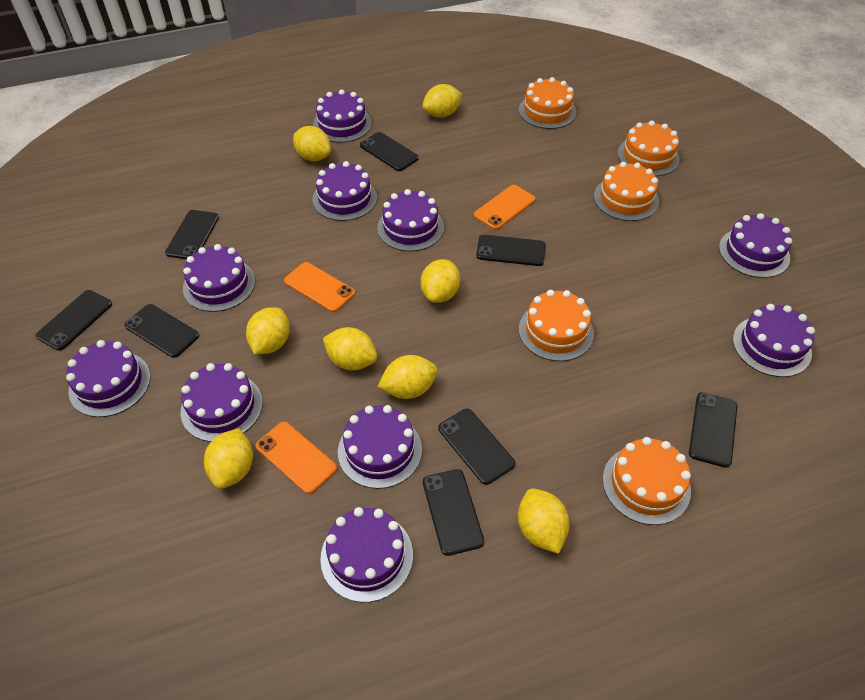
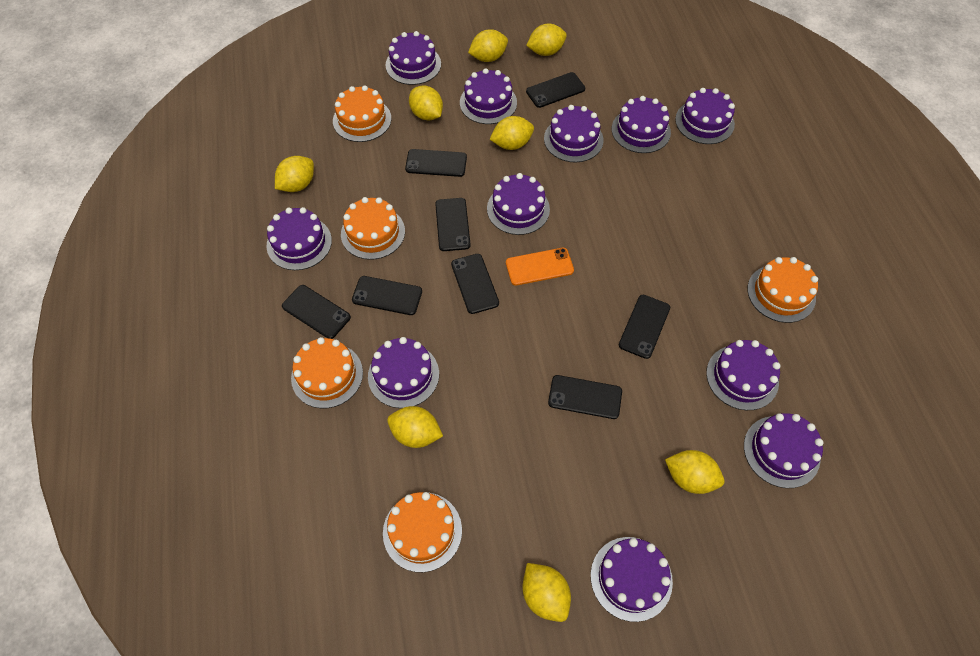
orange phone: [256,422,337,494] [284,262,355,312] [474,185,535,230] = 3 -> [506,248,574,286] = 1
purple cake: [66,340,151,417] [181,363,263,442] [183,244,255,312] [312,161,377,221] [313,90,372,143] [320,507,413,602] [338,405,422,489] [377,189,444,252] [719,213,792,278] [733,304,815,377] = 10 -> [266,207,332,270] [368,337,439,408] [385,31,441,85] [460,68,517,124] [487,173,550,235] [544,105,603,162] [591,537,673,622] [612,96,671,153] [675,88,735,144] [706,340,781,410] [744,413,823,488] = 11

